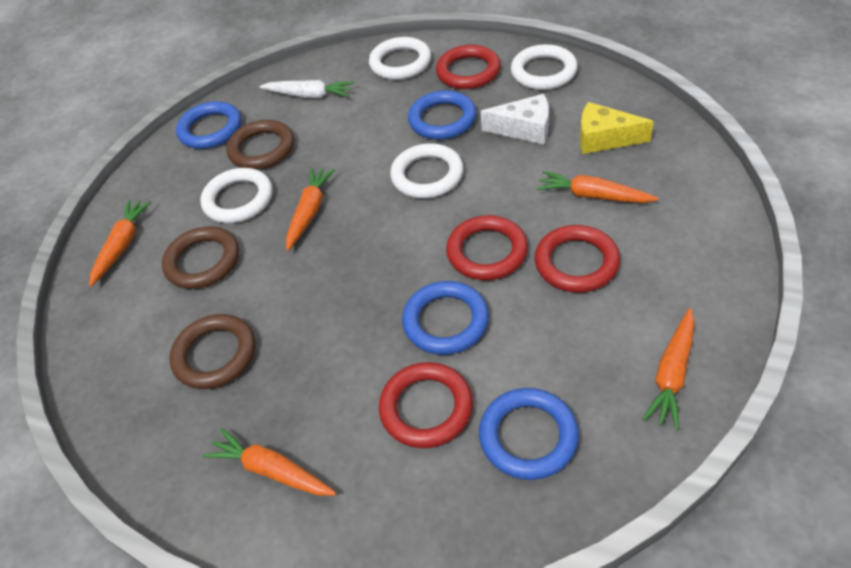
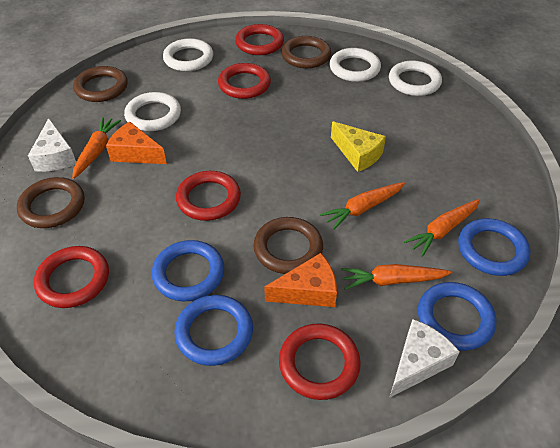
brown ring: [162,226,239,289] [169,314,255,389] [226,120,294,170] = 3 -> [17,177,85,228] [73,66,128,102] [253,217,323,274] [281,36,331,68] = 4
orange carrot: [89,200,152,287] [203,428,336,496] [286,167,335,251] [537,171,658,203] [642,308,695,430] = 5 -> [72,117,121,179] [320,182,405,230] [341,264,452,290] [404,199,480,257] = 4
orange cheese: none = 0 -> [106,122,167,164] [264,253,337,307] = 2
red ring: [379,362,473,448] [436,45,501,89] [446,215,528,280] [535,225,620,292] = 4 -> [34,246,109,308] [176,171,241,221] [218,63,271,99] [235,24,284,55] [279,324,361,400] = 5
white carrot: [259,80,354,98] = 1 -> none = 0
white cheese: [481,94,549,145] = 1 -> [28,118,76,172] [390,319,460,397] = 2

